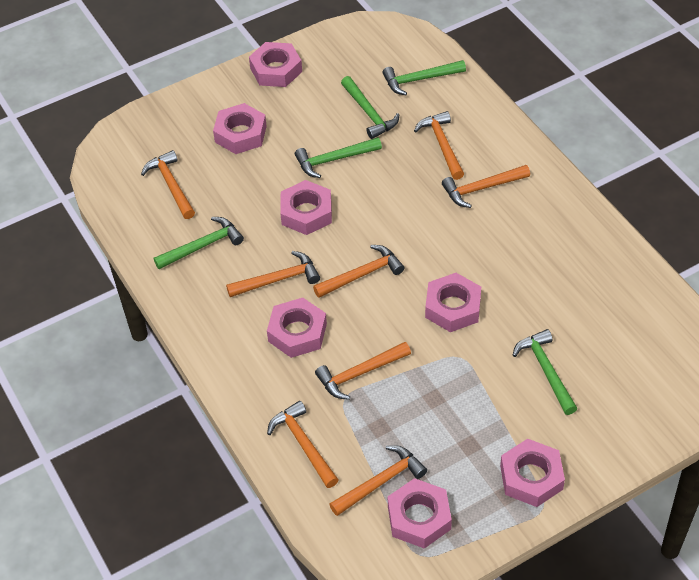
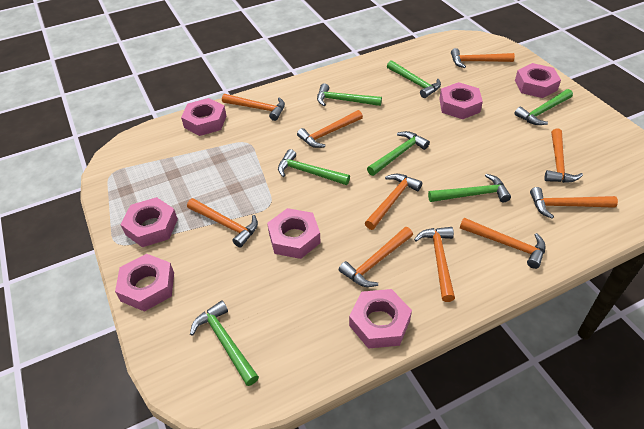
green hammer: [154,217,244,269] [295,137,382,178] [341,76,399,139] [382,60,466,95] [513,329,578,415] = 5 -> [190,301,259,386] [278,149,350,185] [317,83,382,106] [367,131,430,176] [387,60,441,98] [428,174,511,202] [514,89,573,125] = 7
orange hammer: [141,150,195,219] [226,251,320,297] [267,401,339,488] [313,245,405,298] [315,342,411,400] [329,445,427,516] [414,111,464,180] [442,165,530,208] = 8 -> [187,198,258,248] [222,94,285,121] [297,110,363,148] [339,227,413,287] [365,174,422,230] [414,227,455,302] [451,48,515,68] [460,218,546,269] [530,187,618,218] [544,128,583,183] = 10

